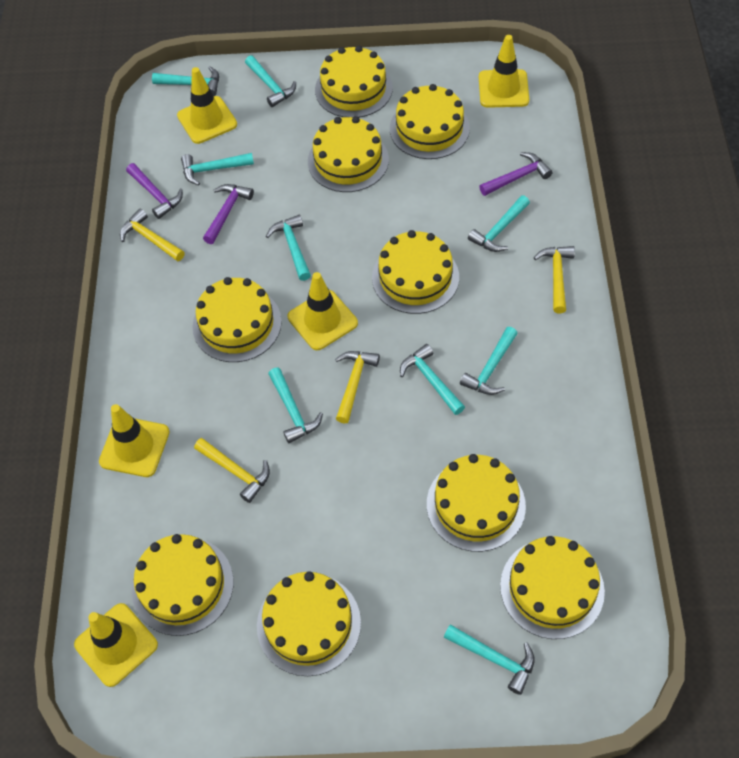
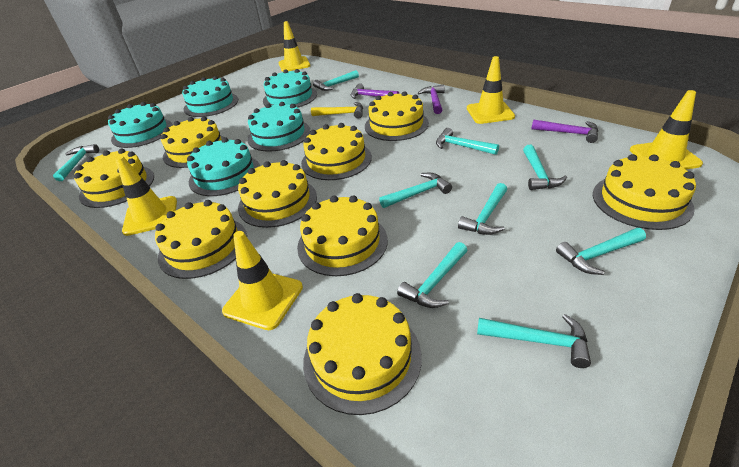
turquoise cake: none = 0 -> [108,102,173,148] [182,76,238,117] [187,137,260,196] [247,102,310,152] [263,69,317,108] = 5
yellow hammer: [120,209,185,261] [194,438,270,503] [335,351,380,424] [534,246,575,313] = 4 -> [311,102,363,119] = 1

